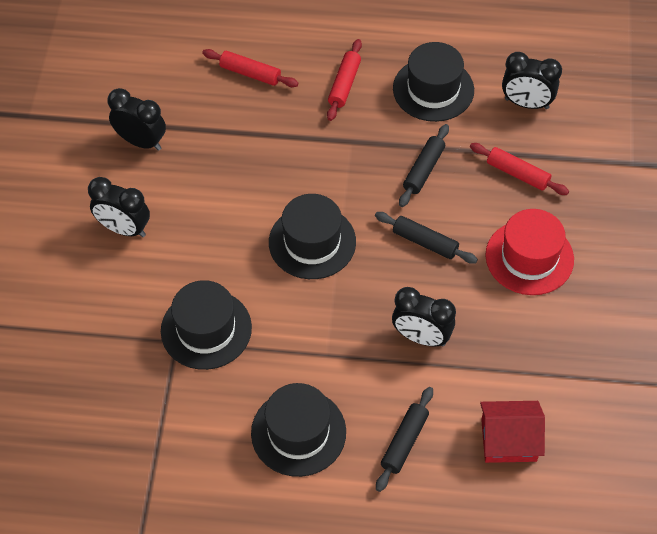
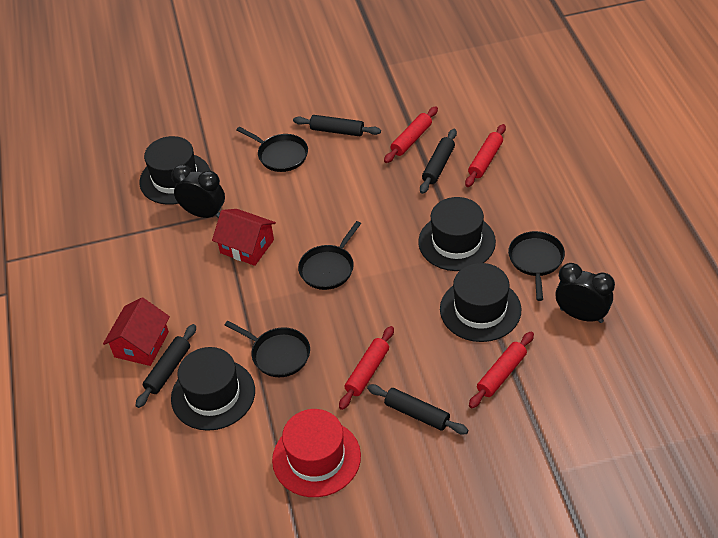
black clock: [88,177,150,237] [108,88,166,151] [392,287,456,347] [502,52,562,109] = 4 -> [171,164,225,218] [556,263,615,323] = 2
black pan: none = 0 -> [225,321,310,377] [237,127,308,172] [298,221,361,290] [508,231,565,301] = 4
black rolling pin: [375,212,478,264] [376,387,433,492] [399,124,449,207] = 3 -> [135,324,196,408] [293,115,381,136] [367,384,468,434] [420,129,457,194] = 4
red house: [480,401,545,463] = 1 -> [103,298,170,366] [212,209,276,266] = 2
red rolling pin: [202,49,298,87] [327,39,362,121] [470,143,569,195] = 3 -> [339,326,394,410] [384,106,438,163] [465,124,506,187] [469,332,534,408] = 4

